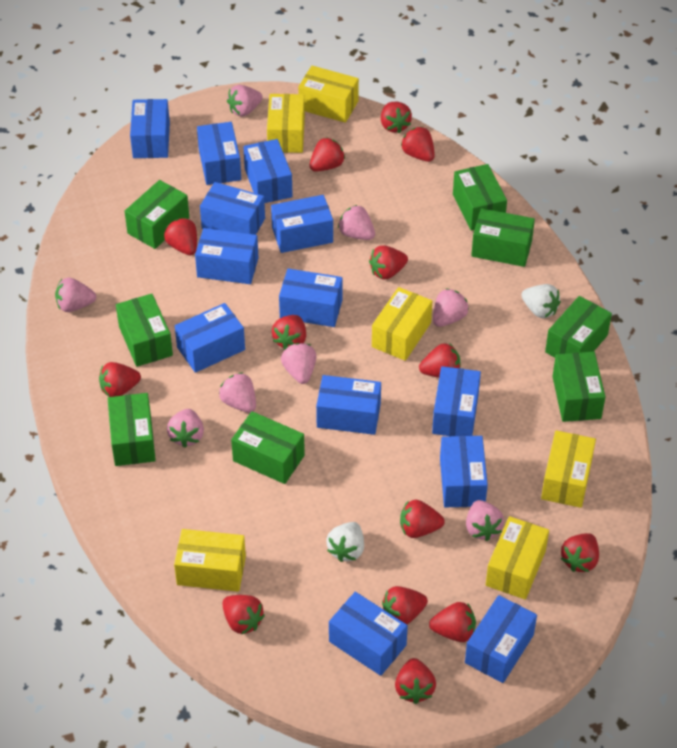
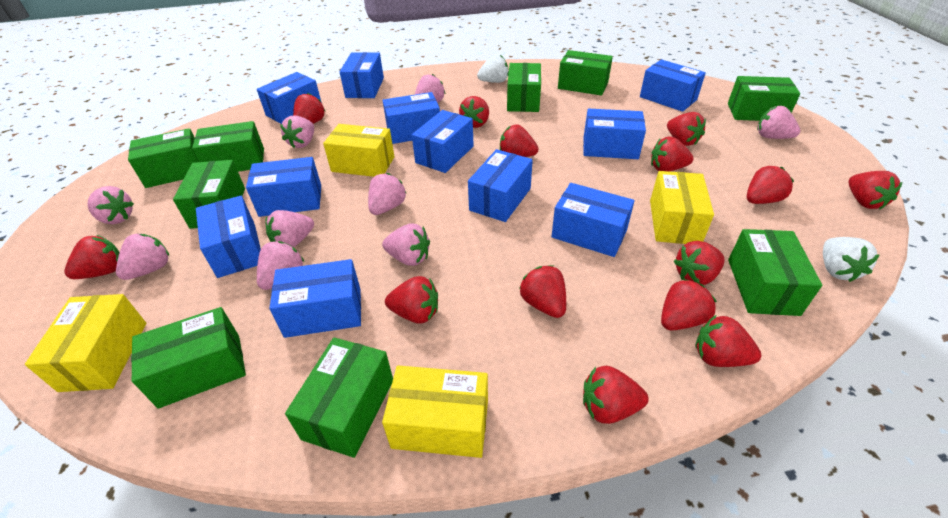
blue box: [130,99,170,158] [175,303,245,373] [195,228,259,284] [197,122,241,185] [200,182,265,235] [243,139,293,203] [271,195,333,253] [279,269,343,327] [316,375,381,435] [329,592,408,676] [432,366,481,436] [440,436,488,507] [465,595,537,683] = 13 -> [196,196,261,278] [246,157,321,217] [257,72,322,124] [269,259,361,338] [340,52,384,98] [382,92,440,144] [412,110,474,173] [468,149,533,222] [551,183,635,257] [583,109,646,159] [640,59,706,112] = 11
green box: [108,393,156,466] [116,294,173,367] [124,180,189,249] [231,411,305,484] [453,164,507,231] [471,208,535,267] [545,296,612,358] [552,352,605,422] = 8 -> [128,128,199,188] [131,307,246,409] [173,160,245,229] [192,121,264,172] [285,337,393,458] [507,63,541,112] [558,50,613,96] [728,76,800,121] [728,229,822,316] = 9
pink strawberry: [55,278,96,312] [167,409,204,448] [219,372,256,413] [227,85,263,117] [281,343,316,384] [338,205,375,240] [433,288,469,327] [466,500,504,541] = 8 -> [87,186,134,224] [116,233,169,280] [257,241,304,290] [265,210,314,247] [280,116,314,148] [368,173,407,215] [382,223,430,266] [415,74,445,102] [757,106,800,139] = 9
yellow box: [174,529,246,592] [267,94,305,153] [298,66,359,123] [372,287,432,361] [486,516,549,600] [541,430,596,508] = 6 -> [25,294,147,392] [323,124,394,177] [382,366,488,458] [650,171,714,244] = 4

